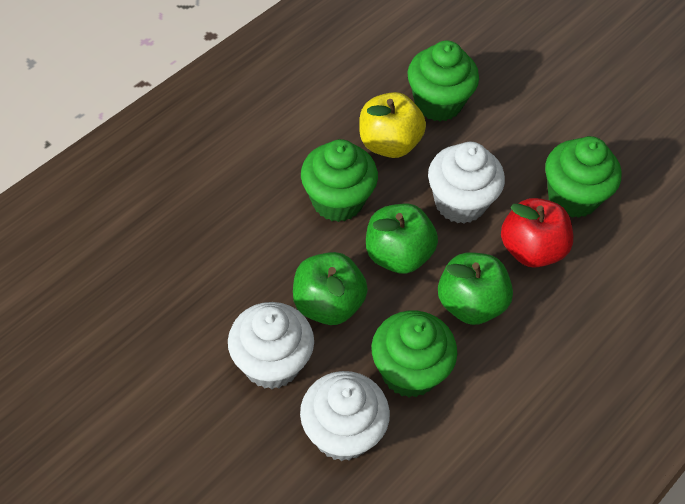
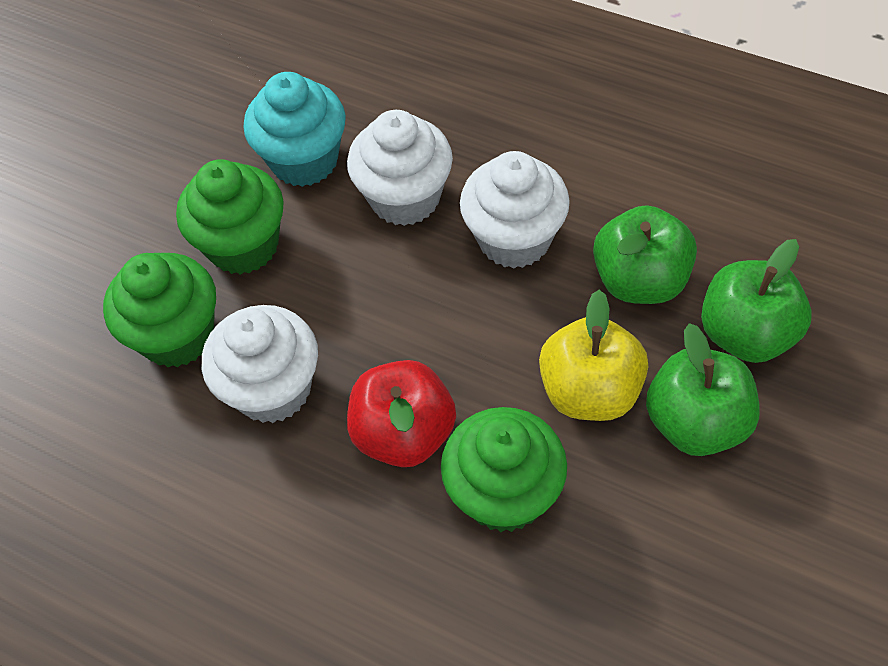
green cupcake: [301,139,378,222] [371,311,457,397] [407,41,479,121] [545,136,621,218] = 4 -> [103,253,216,367] [176,159,284,275] [441,407,567,532] = 3
turquoise cupcake: none = 0 -> [244,72,346,187] = 1

